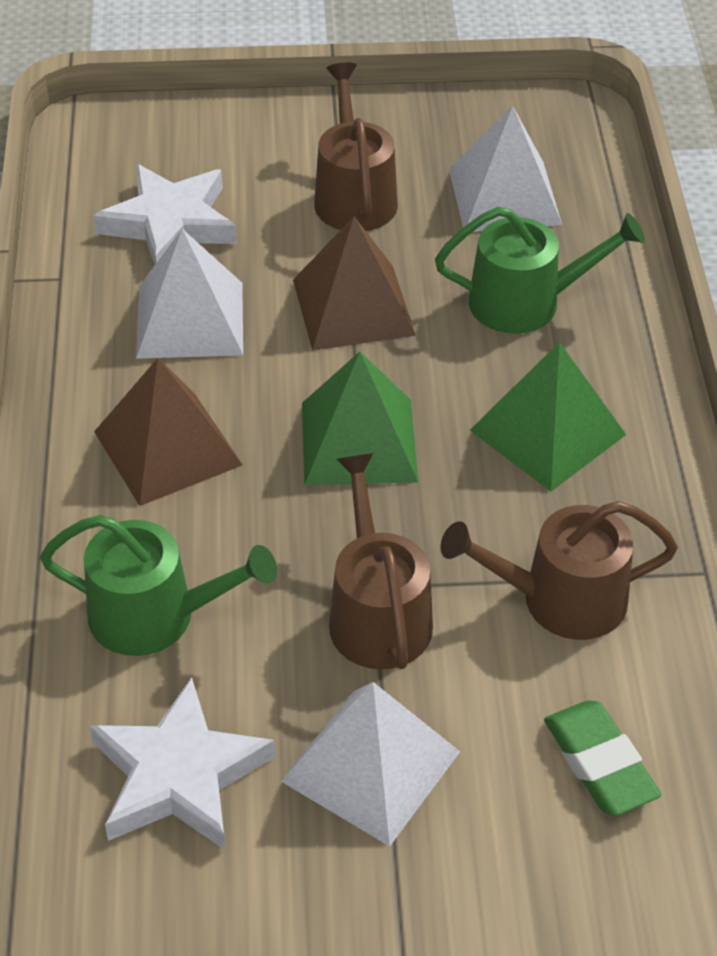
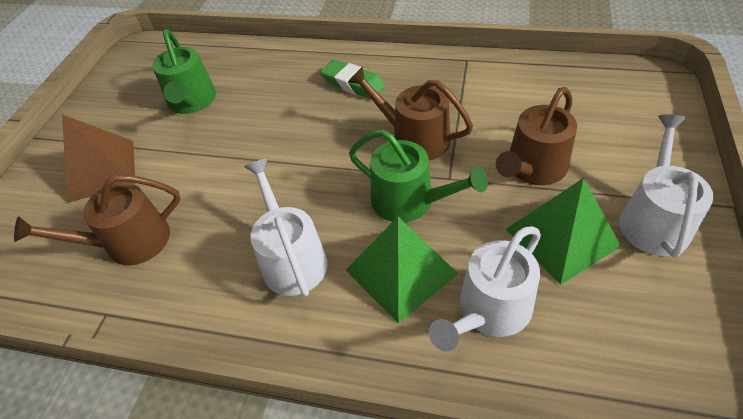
brown pyramid: [94,358,243,506] [293,217,416,351] = 2 -> [62,115,136,203] = 1
white pyramid: [136,229,243,359] [281,682,460,846] [449,106,562,232] = 3 -> none = 0
white star: [90,677,275,850] [93,164,237,265] = 2 -> none = 0
white watering can: none = 0 -> [244,159,327,297] [429,226,541,352] [619,115,714,257] = 3

